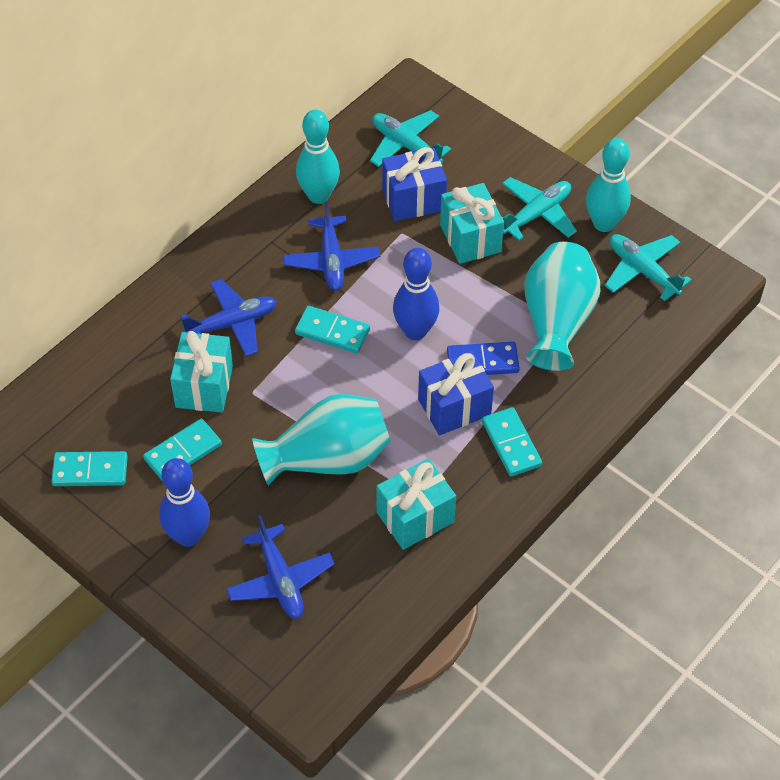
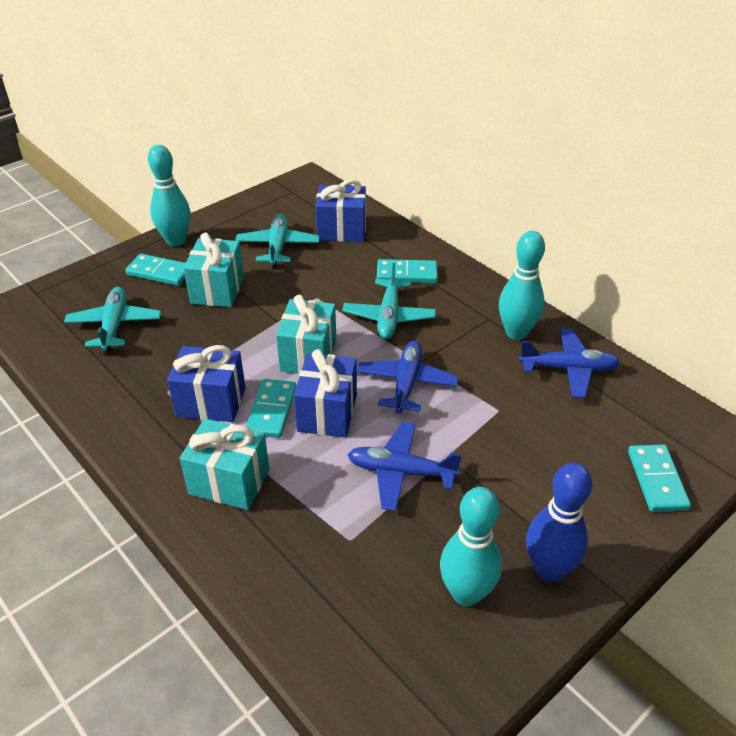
blue bowling pin: [159,458,210,547] [393,248,439,340] = 2 -> [526,462,592,582] = 1
blue domino: [447,342,520,375] = 1 -> none = 0
blue gift: [382,147,447,221] [418,351,494,435] = 2 -> [167,345,246,422] [294,349,357,438] [316,179,366,242] = 3
turquoise bowling pin: [296,109,340,204] [586,138,631,232] = 2 -> [148,145,191,246] [440,487,502,606] [499,231,545,340] = 3
turquoise vase: [252,394,391,486] [524,242,600,371] = 2 -> none = 0

